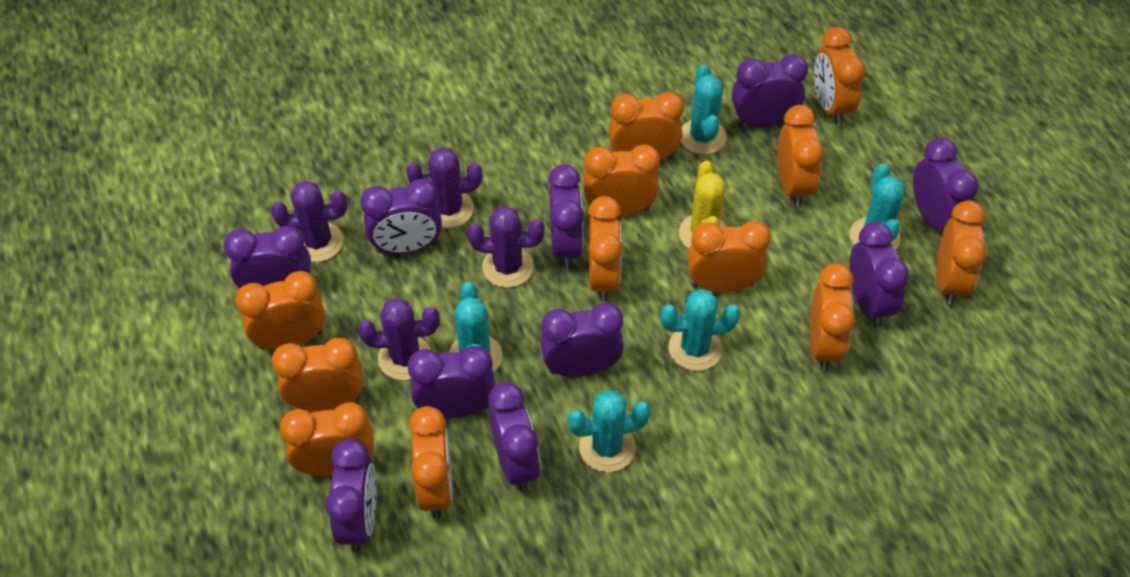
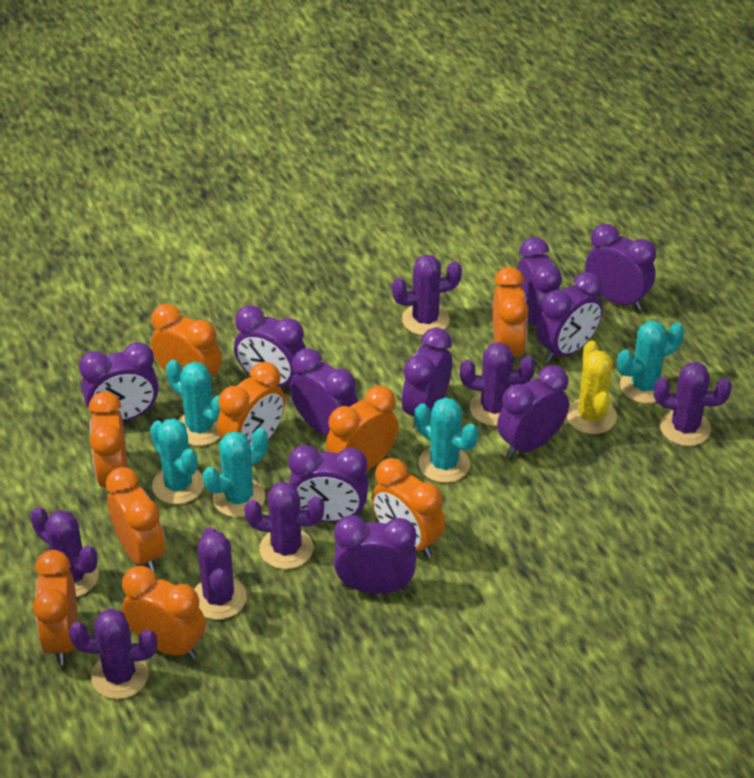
orange clock: [235,271,325,349] [271,338,363,411] [280,402,374,476] [409,406,453,519] [583,145,660,217] [588,196,623,302] [609,92,684,160] [687,221,771,292] [778,105,824,207] [810,263,855,371] [814,27,865,126] [936,200,986,306] = 12 -> [33,550,78,665] [88,392,128,492] [106,467,165,572] [122,566,206,659] [151,304,222,391] [217,362,285,447] [326,386,399,471] [372,458,445,558] [493,267,529,360] = 9
purple cactus: [271,181,347,262] [358,298,439,380] [406,147,483,228] [467,206,544,288] = 4 -> [30,507,99,597] [69,608,157,699] [194,527,247,620] [244,482,324,569] [392,255,462,335] [460,342,535,426] [654,362,732,446] = 7

